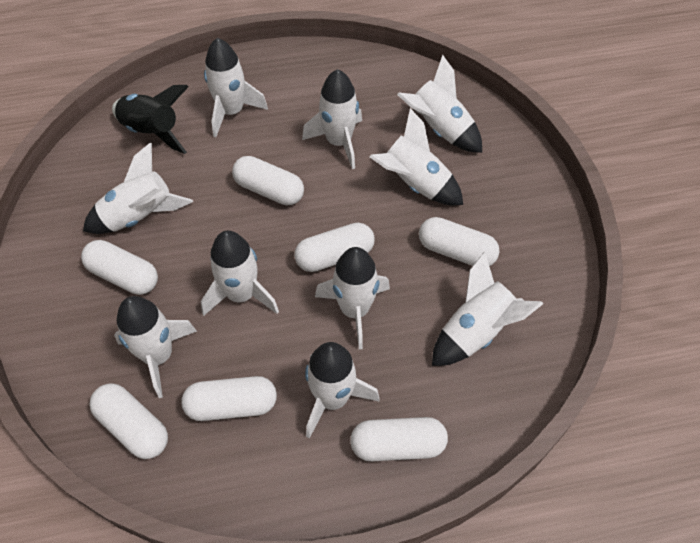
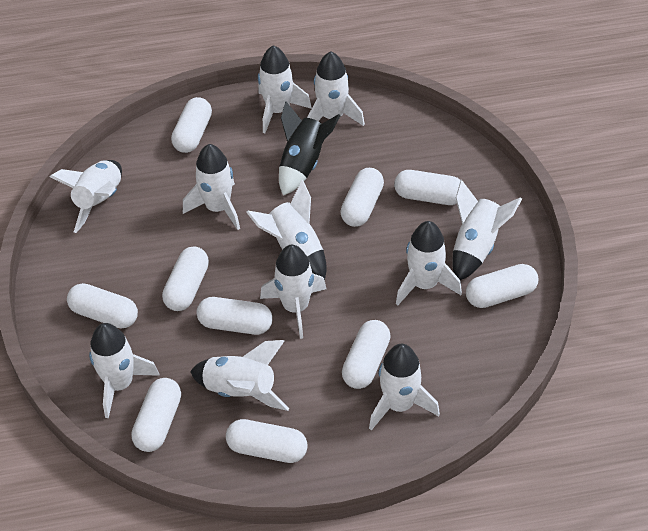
white capsule: [81,240,158,295] [89,383,168,459] [181,376,277,421] [232,156,304,205] [294,222,375,272] [350,417,448,461] [419,217,500,266] = 7 -> [67,283,138,329] [131,378,181,452] [162,247,209,311] [171,97,212,153] [196,297,273,335] [226,419,308,463] [340,168,384,227] [342,320,391,389] [394,170,461,205] [466,264,538,308] = 10
white rocket: [83,143,193,234] [114,296,197,398] [201,231,279,316] [204,38,268,137] [302,69,362,169] [305,342,380,439] [315,247,390,349] [369,108,463,205] [397,55,482,153] [432,252,543,366] = 10 -> [50,160,122,233] [89,323,160,418] [183,144,240,230] [190,340,289,411] [246,180,327,280] [258,45,312,133] [260,245,327,339] [307,51,365,126] [369,344,440,431] [396,221,462,306] [452,180,522,280] = 11

